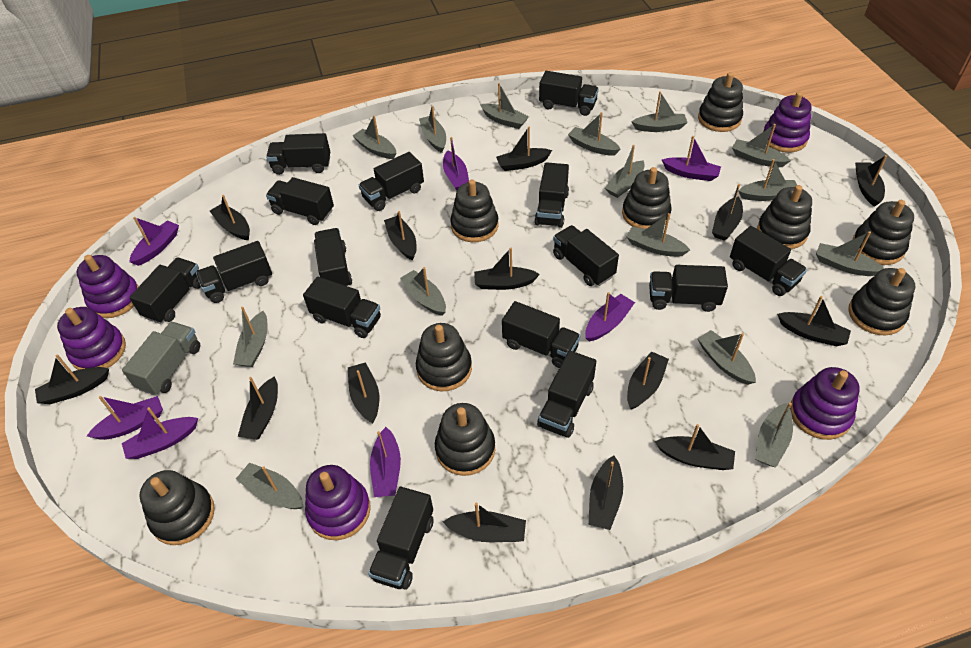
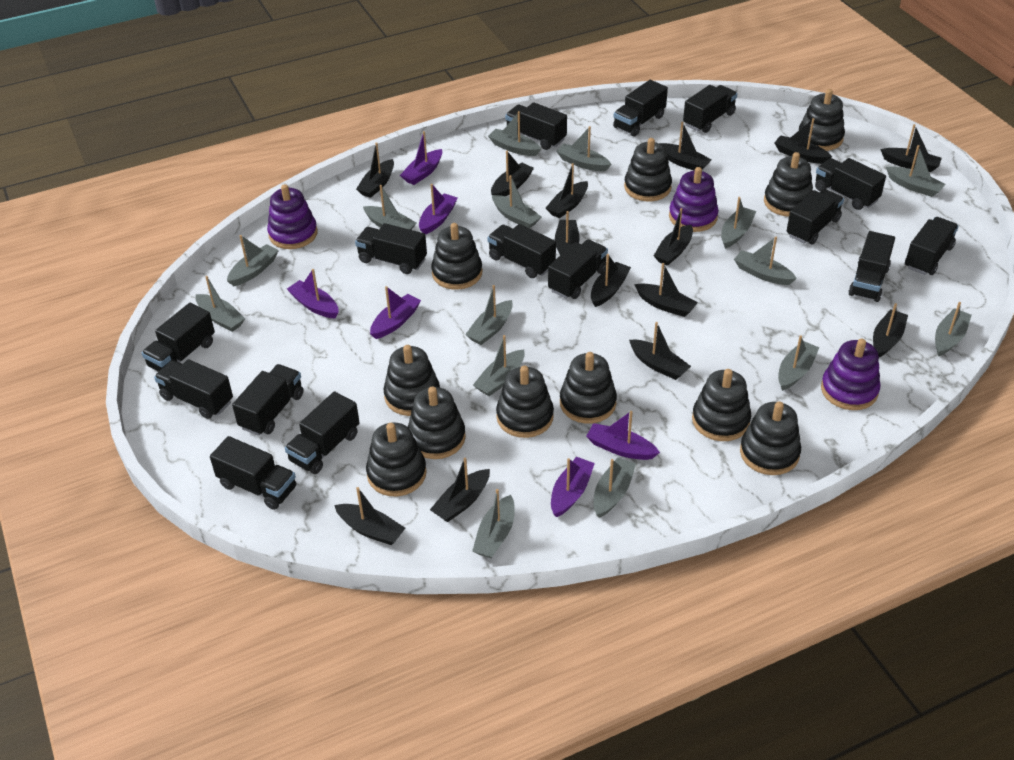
black stacking toy: [140,470,215,545] [416,323,472,391] [435,403,495,476] [450,180,498,242] [622,167,672,229] [698,72,743,132] [757,185,812,249] [848,268,915,335] [852,200,914,265] = 9 -> [366,422,427,496] [384,345,440,416] [408,386,466,459] [431,223,482,290] [496,366,554,438] [560,352,617,424] [624,138,672,201] [692,369,751,441] [740,401,801,475] [764,152,813,217] [799,89,845,151] = 11
grey truck: [122,322,200,396] = 1 -> none = 0
purple boat: [87,396,163,440] [122,407,198,459] [130,217,179,266] [370,427,401,497] [443,137,469,190] [585,292,635,341] [662,136,721,181] = 7 -> [287,269,339,318] [370,286,421,339] [400,131,442,185] [419,184,458,234] [551,457,595,517] [586,411,660,460] = 6
purple stacking toy: [57,307,126,370] [77,255,139,318] [305,465,371,540] [763,92,812,153] [790,367,860,440] = 5 -> [267,184,317,249] [669,167,719,232] [821,339,881,410] = 3

